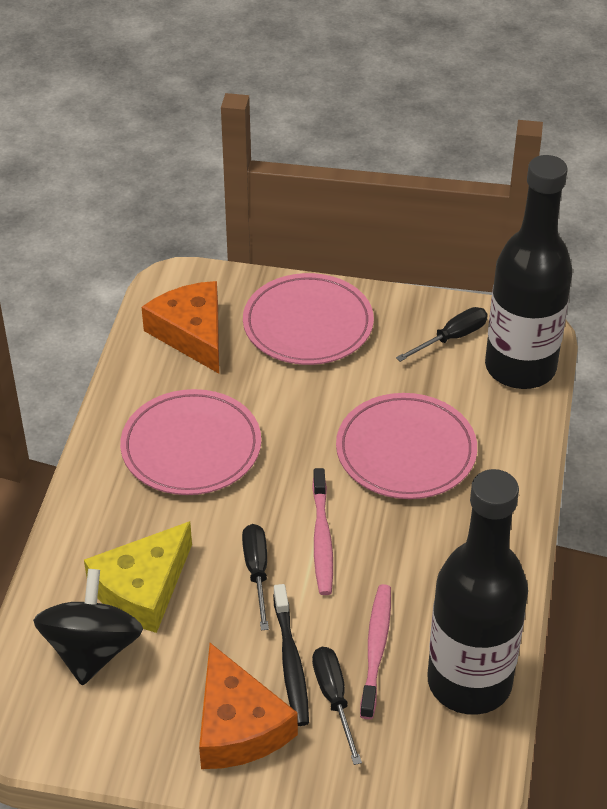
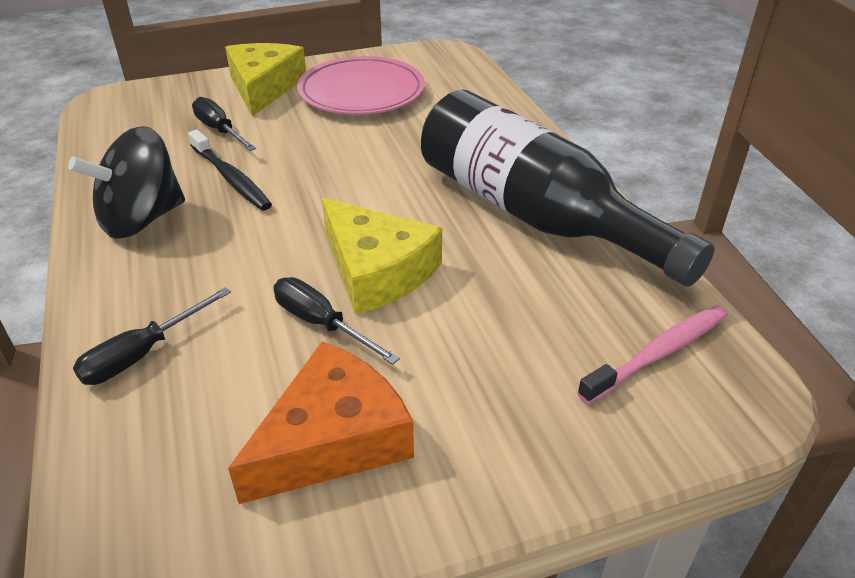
black bottle: [427,469,528,715] [485,155,572,389] = 2 -> [421,90,714,287] = 1
orange cheese: [141,281,219,373] [199,643,298,769] = 2 -> [228,341,414,504] = 1
pink plate: [120,389,261,495] [243,273,374,365] [336,393,477,499] = 3 -> [297,56,425,115] = 1
pink toothbrush: [312,468,333,595] [360,584,391,720] = 2 -> [577,305,728,404] = 1
yellow cheese: [84,521,192,633] = 1 -> [225,43,306,116] [322,198,442,314] = 2

